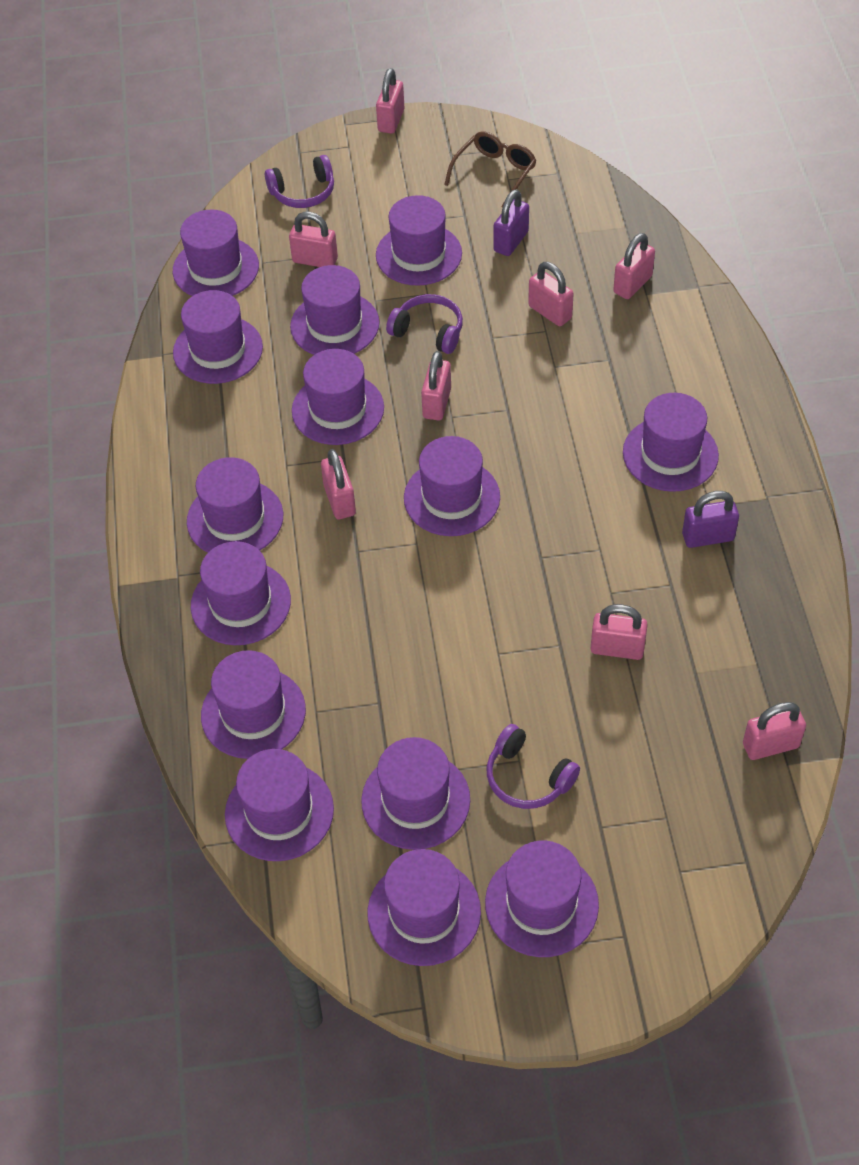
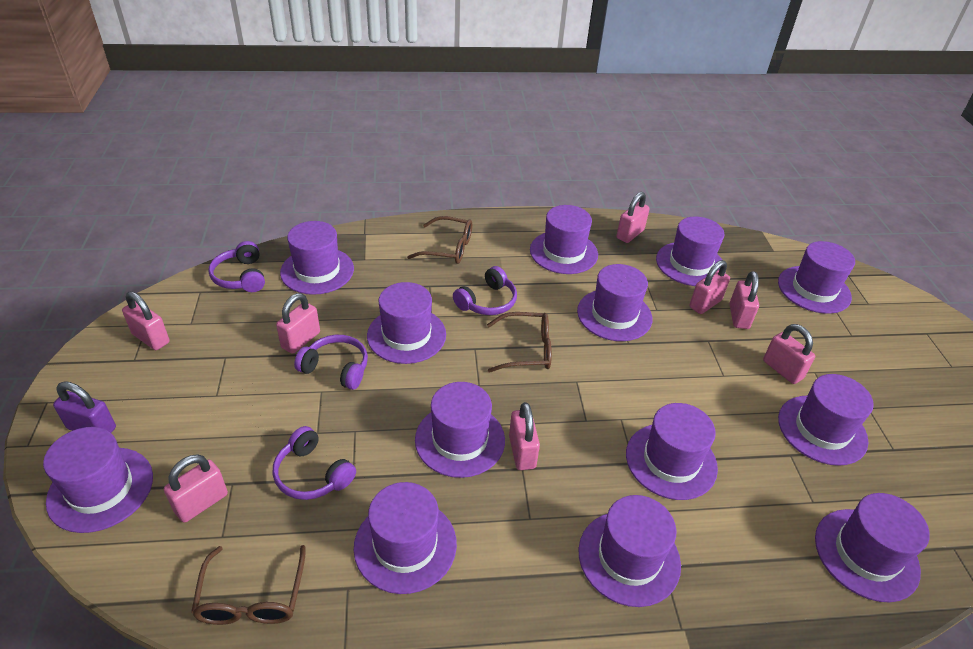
brown glasses: [444,131,537,208] = 1 -> [191,545,306,625] [407,216,472,264] [487,312,552,373] = 3
purple hat: [173,209,259,296] [173,290,263,384] [187,457,283,553] [191,541,291,645] [201,650,306,759] [225,749,334,861] [290,265,379,355] [292,349,384,445] [361,737,470,850] [367,849,481,966] [376,195,462,286] [404,436,500,536] [485,841,599,957] [623,393,719,492] = 14 -> [43,427,153,533] [280,221,354,295] [354,482,457,594] [367,282,446,364] [415,382,505,478] [530,205,598,274] [577,264,652,341] [579,495,681,607] [626,403,718,500] [656,216,724,286] [778,241,855,314] [778,374,874,466] [815,493,930,602] = 13
purple headphones: [265,155,334,208] [386,294,463,354] [487,724,580,809] = 3 -> [209,241,265,292] [273,426,356,500] [294,335,368,390] [453,266,517,315] = 4
purple padlock: [493,189,529,256] [682,491,739,548] = 2 -> [53,381,116,433] = 1

